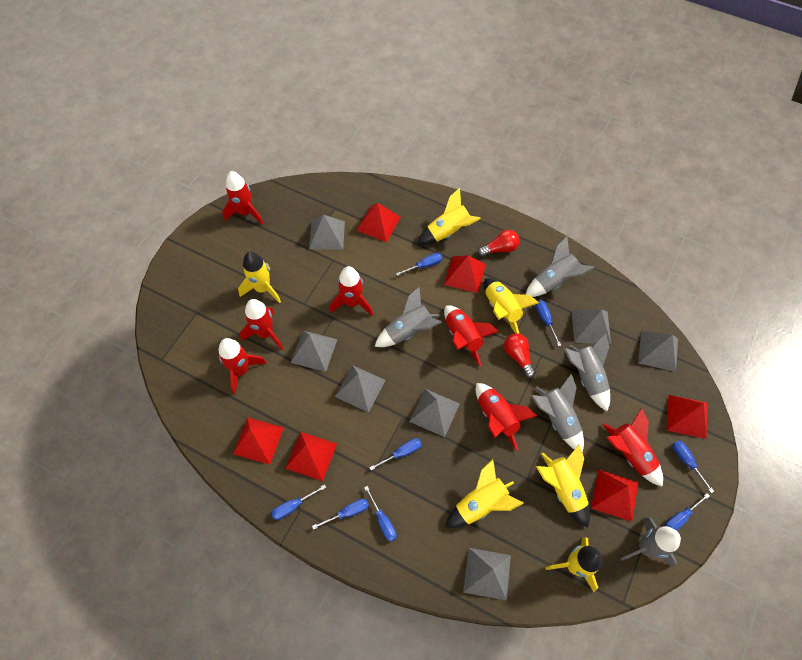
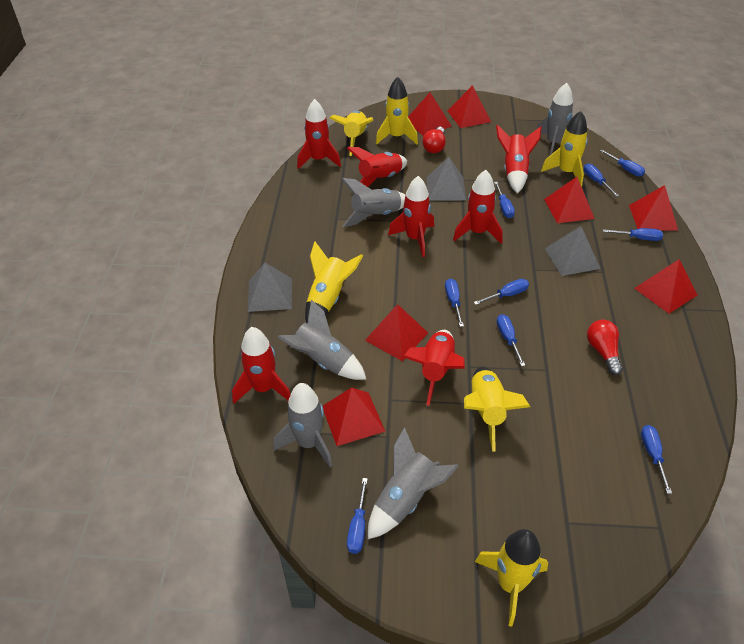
blue screwdriver: [271,484,326,520] [312,499,369,530] [364,486,397,542] [369,438,422,471] [396,253,442,276] [535,300,561,346] [664,493,710,531] [672,440,714,493] = 8 -> [347,478,368,554] [445,278,464,327] [474,279,529,305] [494,182,515,218] [497,314,525,367] [584,163,619,197] [600,149,645,177] [603,228,663,241] [641,425,672,494] = 9
grey pyramid: [291,331,337,372] [309,215,345,250] [335,365,386,413] [409,389,460,437] [463,548,511,601] [572,310,611,344] [638,331,678,372] = 7 -> [248,262,292,312] [426,157,466,200] [545,226,601,276] = 3
red pyramid: [233,417,284,465] [285,432,337,481] [356,203,401,242] [444,255,486,293] [591,469,639,522] [667,395,707,439] = 6 -> [323,387,385,446] [365,304,428,361] [408,92,451,136] [448,85,491,128] [544,177,595,223] [629,185,678,230] [635,259,697,314] = 7

